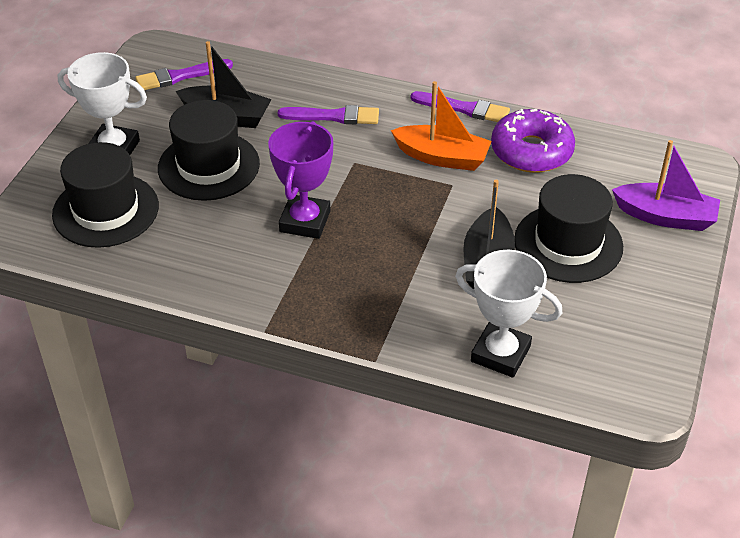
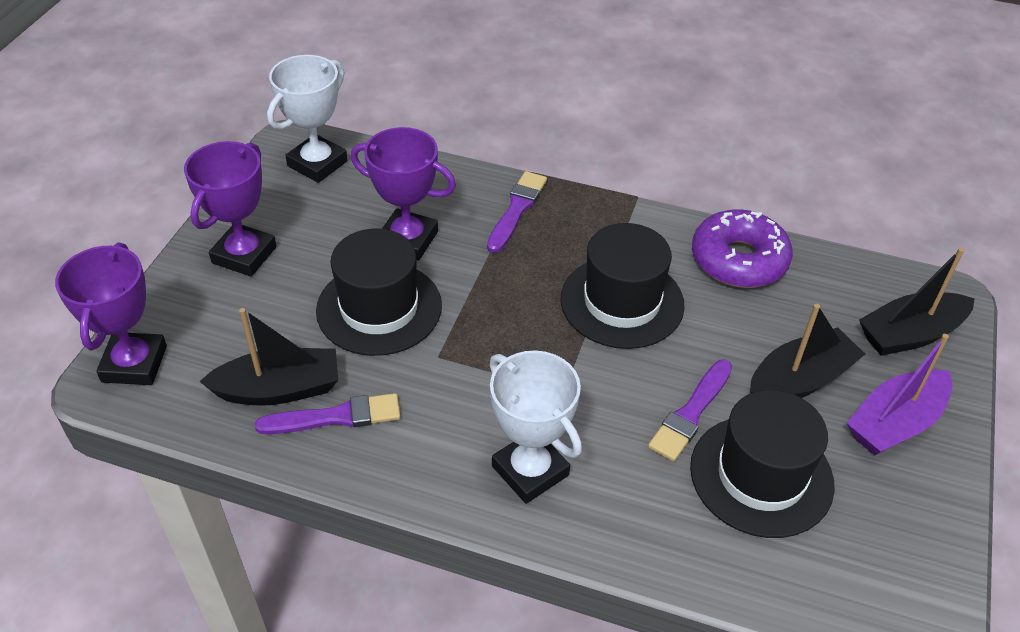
black boat: [176,41,272,128] [463,180,515,289] = 2 -> [199,308,338,406] [750,304,865,398] [859,248,975,356] = 3
orange boat: [391,81,492,171] = 1 -> none = 0
purple trophy: [268,121,333,239] = 1 -> [55,243,167,385] [184,141,277,277] [351,127,456,261] = 3

